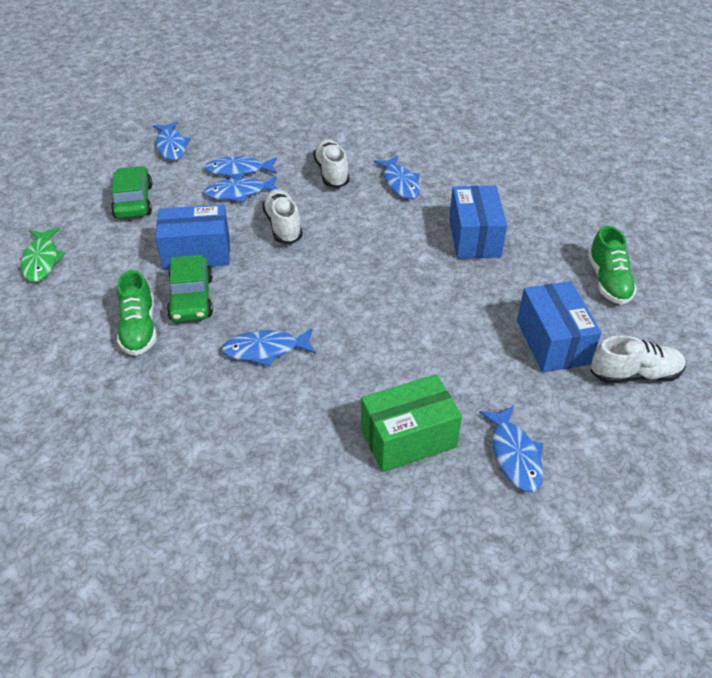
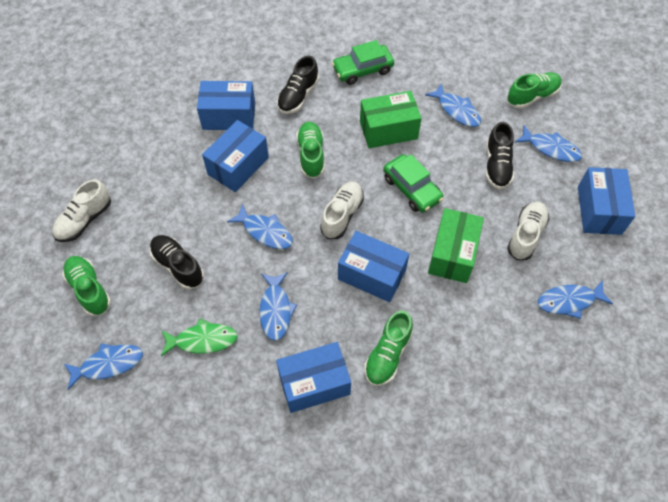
black shoe: none = 0 -> [150,235,204,290] [277,56,319,114] [485,122,514,189] = 3
blue box: [155,204,230,270] [449,186,507,259] [517,281,602,372] = 3 -> [197,81,255,130] [202,120,269,192] [276,342,351,413] [338,231,409,302] [578,167,635,235] = 5
green box: [361,374,462,472] = 1 -> [360,91,422,148] [428,208,484,283] = 2
green shoe: [117,270,157,356] [588,226,637,304] = 2 -> [62,256,111,316] [296,122,325,179] [364,310,413,386] [507,72,562,109] = 4

